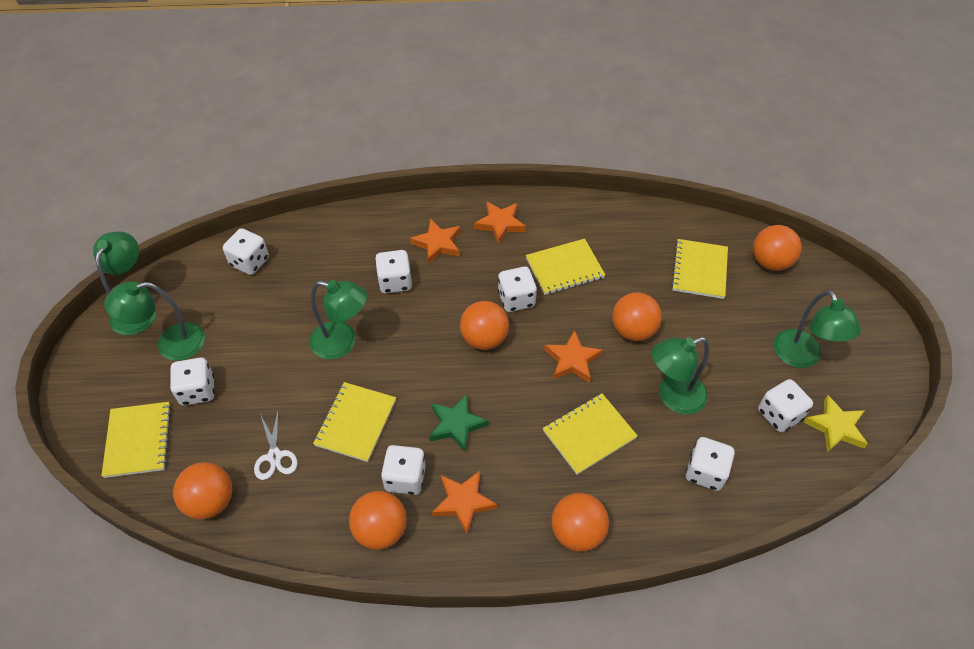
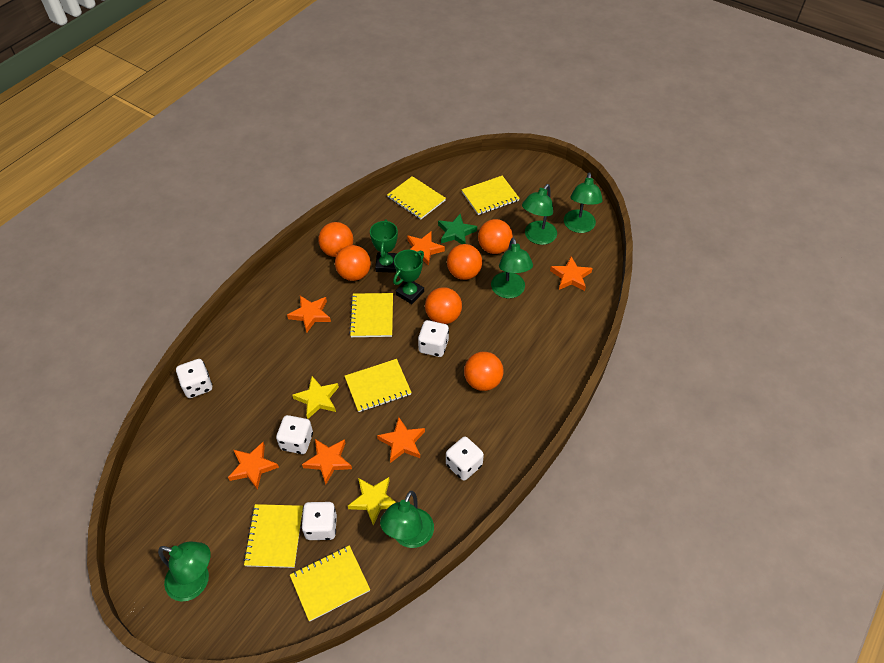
green trophy: none = 0 -> [370,219,398,273] [393,250,424,304] = 2
orange star: [410,219,461,264] [432,471,497,535] [474,201,526,244] [544,330,603,383] = 4 -> [228,442,279,490] [287,296,331,332] [302,439,352,485] [377,417,425,463] [407,232,445,266] [550,256,593,291] = 6
white dice: [170,357,215,406] [223,228,269,275] [375,250,412,294] [381,445,426,495] [498,267,537,312] [686,437,735,491] [758,379,813,432] = 7 -> [176,359,212,398] [276,415,313,454] [301,502,337,540] [418,320,449,357] [446,437,484,481] = 5
white scissors: [254,412,298,480] = 1 -> none = 0
yellow notebook: [102,402,171,478] [313,382,396,462] [526,239,605,295] [543,393,638,475] [671,239,728,299] = 5 -> [243,504,303,568] [290,545,370,621] [345,359,412,412] [349,293,393,337] [387,176,446,219] [462,176,520,215] = 6
yellow star: [804,395,868,453] = 1 -> [292,376,339,419] [348,477,397,526] = 2

